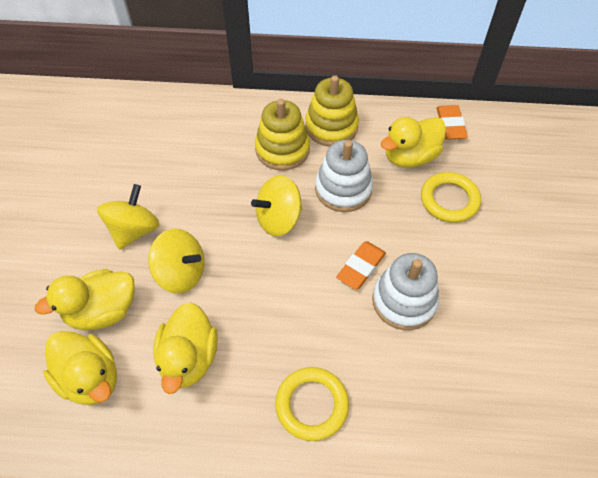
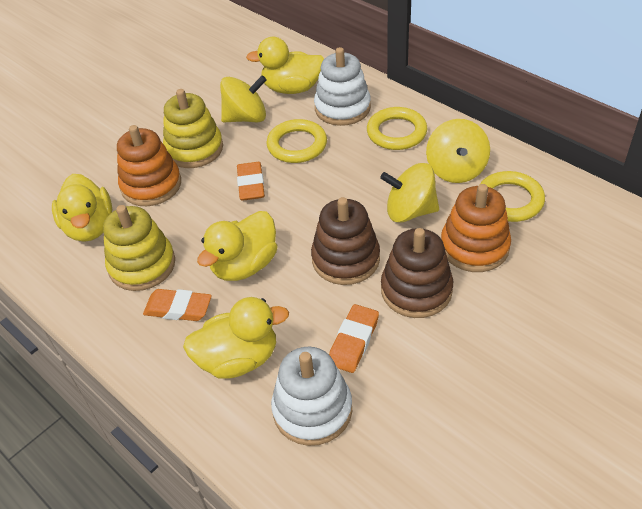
brown stacking toy: none = 0 -> [311,197,380,285] [381,228,453,318] = 2
orange eraser: [336,241,386,290] [436,105,468,140] = 2 -> [143,289,212,321] [237,162,265,201] [329,304,379,373] = 3
orange stacking toy: none = 0 -> [117,125,181,206] [441,184,511,272] = 2
yellow ring: [275,367,349,441] [421,172,481,223] = 2 -> [266,119,327,163] [367,107,427,150] [480,171,545,222] = 3

